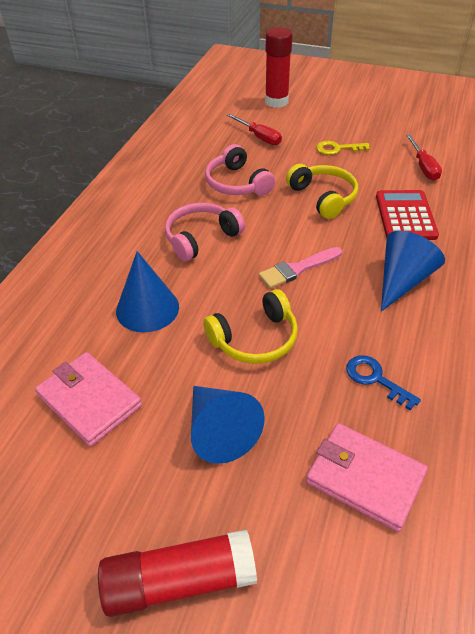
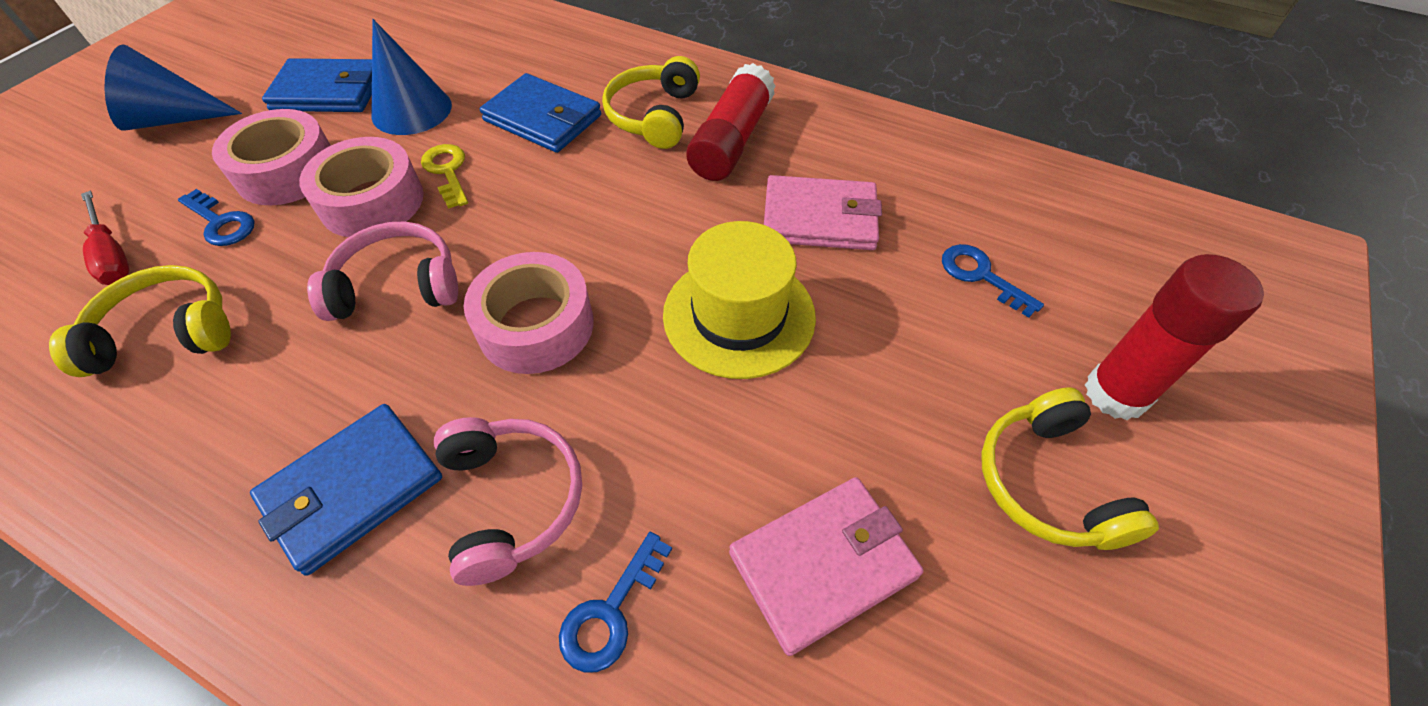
blue cone: [116,251,179,333] [191,386,265,464] [381,231,445,312] = 3 -> [105,44,242,130] [371,19,452,135] = 2
blue key: [346,355,421,410] = 1 -> [178,189,255,246] [559,532,672,673] [942,244,1044,318] = 3
blue wallet: none = 0 -> [250,404,442,576] [262,58,372,112] [480,73,601,153] = 3
pink brush: [259,247,342,289] = 1 -> none = 0
pink tape: none = 0 -> [212,109,331,205] [299,137,424,237] [464,252,594,374] = 3
red calculator: [376,190,439,240] = 1 -> none = 0
red screwdriver: [227,114,282,145] [406,135,442,181] = 2 -> [81,191,130,285] = 1
yellow hat: none = 0 -> [663,221,816,379] = 1
yellow headphones: [203,289,298,364] [286,164,358,219] = 2 -> [49,265,231,377] [602,56,700,149] [981,387,1159,550] = 3

